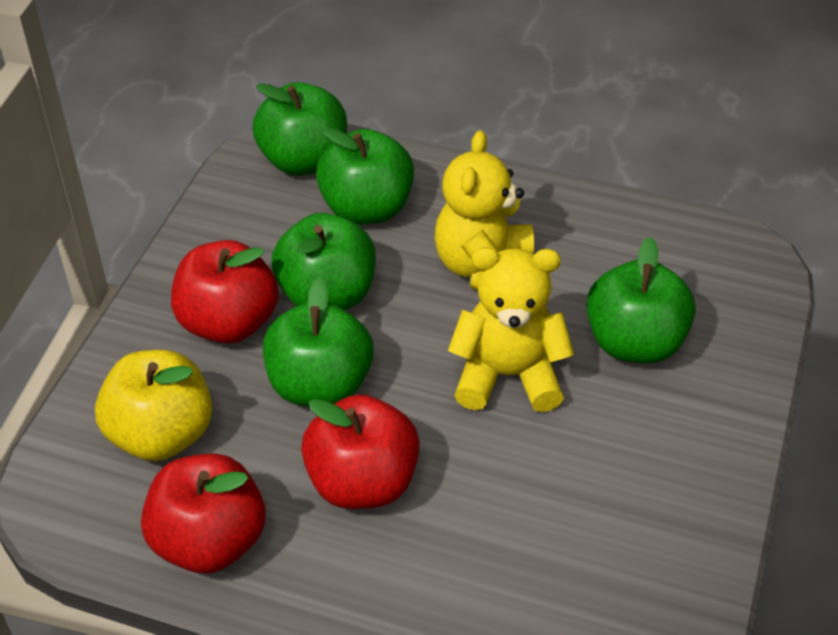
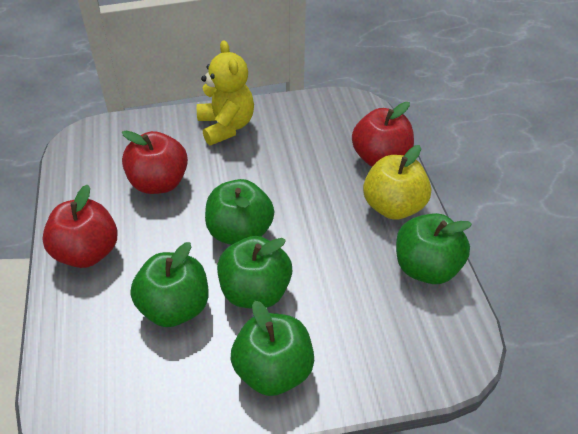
yellow teddy bear: [435,130,534,290] [448,247,574,412] = 2 -> [197,40,254,145] = 1

